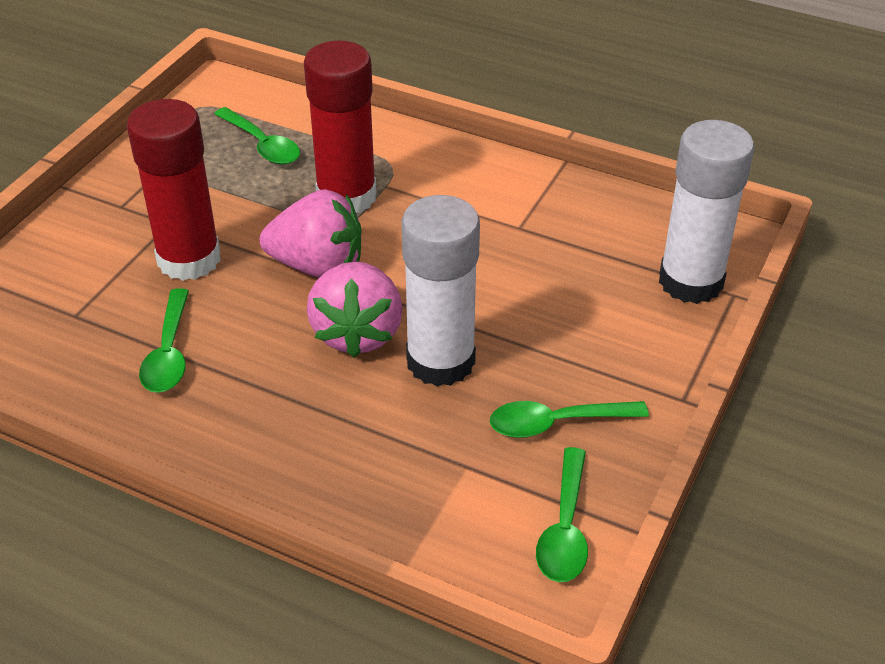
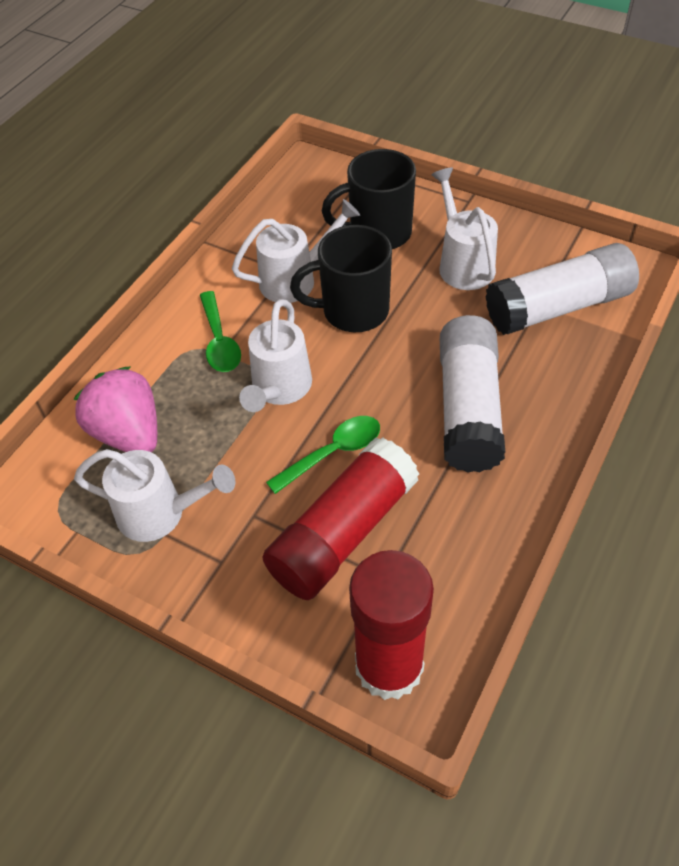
black mug: none = 0 -> [290,225,392,332] [322,149,416,249] = 2
green spoon: [139,288,189,393] [214,107,300,165] [490,401,649,438] [536,447,588,582] = 4 -> [200,291,241,372] [266,416,380,494] = 2
pink strawberry: [260,189,361,278] [307,262,403,358] = 2 -> [73,366,157,453] = 1
white watering can: none = 0 -> [74,449,236,542] [232,199,360,303] [239,299,312,412] [431,167,498,290] = 4

